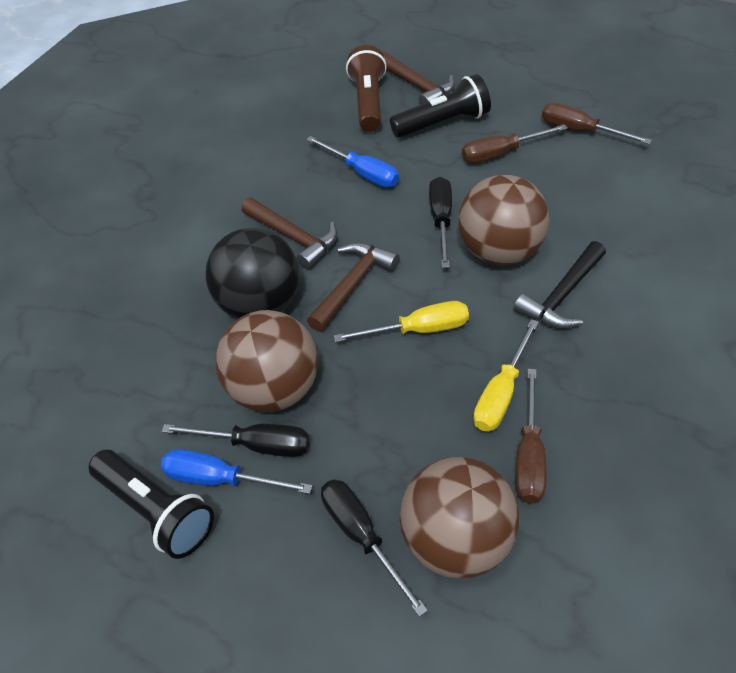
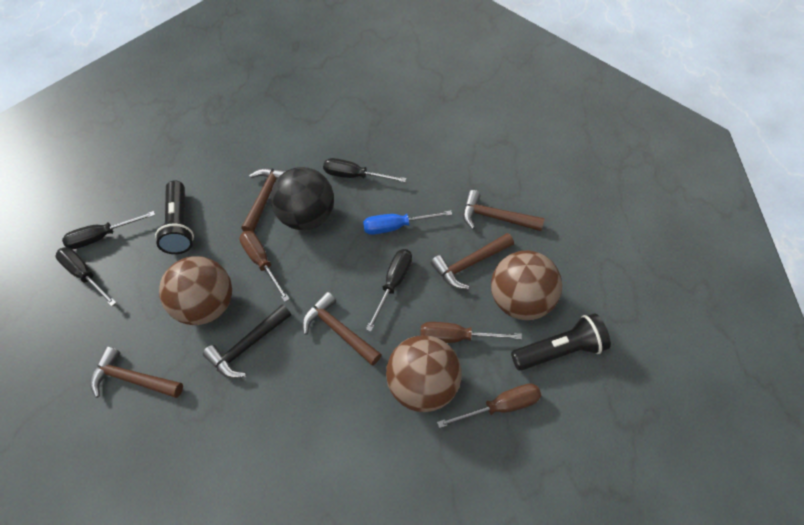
black screwdriver: [162,424,309,457] [321,479,428,617] [429,177,452,268] = 3 -> [55,247,117,306] [62,211,155,249] [323,158,407,182] [366,249,412,332] = 4
blue screwdriver: [161,449,312,494] [306,136,399,188] = 2 -> [363,210,452,235] = 1
brown flashlight: [346,45,387,132] = 1 -> none = 0
brown hammer: [241,197,338,269] [307,242,400,332] [382,51,455,105] = 3 -> [90,347,183,398] [241,168,288,233] [302,292,382,366] [431,233,514,289] [463,190,545,231] = 5
yellow screwdriver: [334,301,469,342] [473,319,539,432] = 2 -> none = 0

